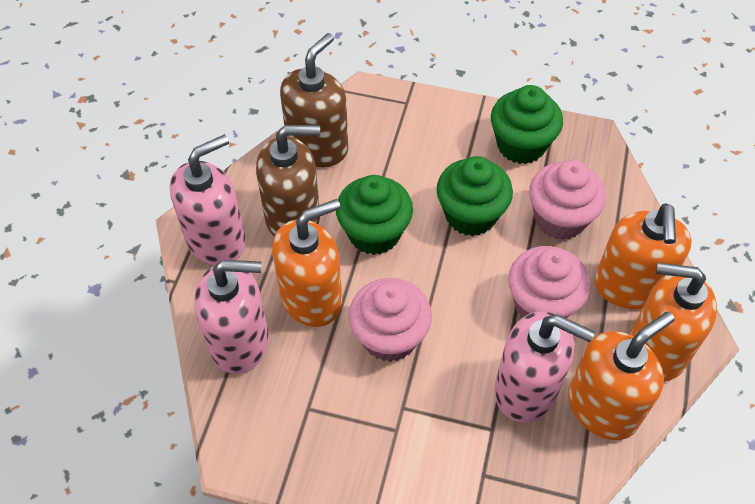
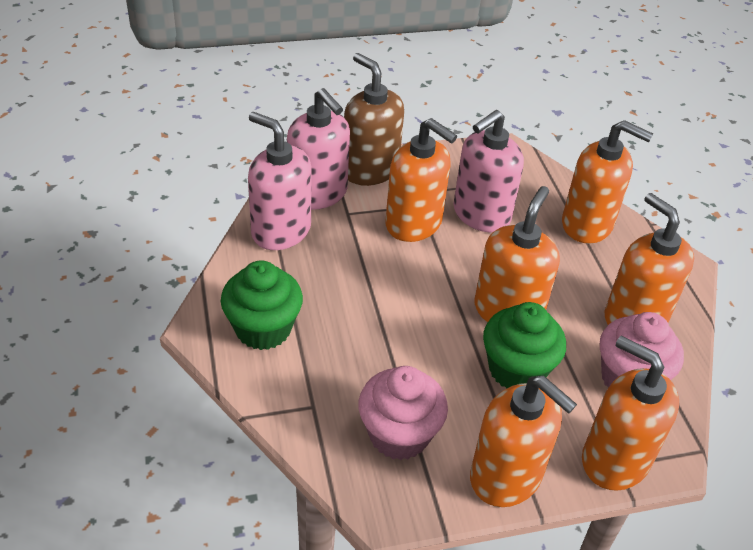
brown soap dispenser: [256,125,320,236] [280,33,348,167] = 2 -> [344,53,404,186] = 1
green cupcake: [336,175,413,255] [436,156,513,236] [491,85,563,164] = 3 -> [221,261,303,350] [483,302,566,388] = 2
orange soap dispenser: [272,199,342,327] [568,312,674,440] [594,203,692,309] [630,263,717,381] = 4 -> [386,118,457,242] [470,376,577,507] [474,186,560,322] [562,120,653,244] [582,336,679,491] [605,193,694,325] = 6
pink cupcake: [348,278,432,362] [508,246,590,318] [529,160,606,240] = 3 -> [358,366,448,460] [600,312,684,388] = 2

